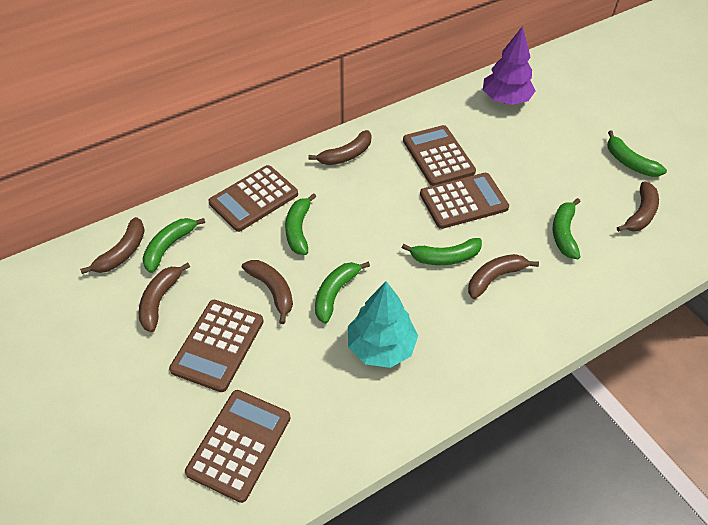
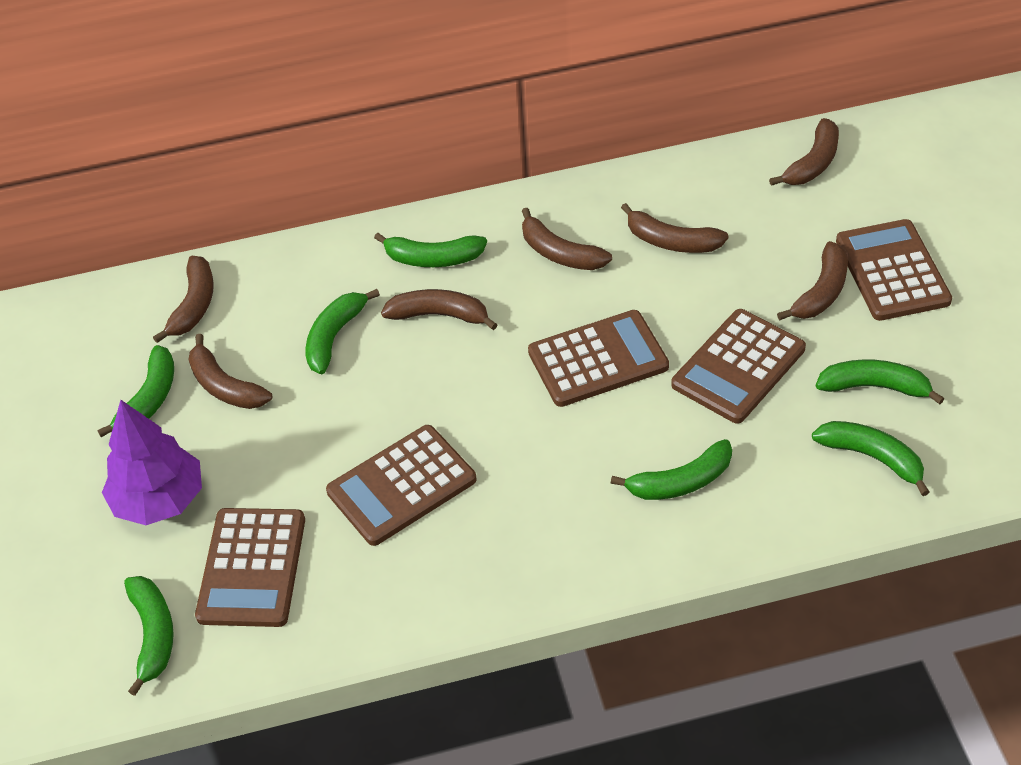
brown banana: [80,217,145,274] [139,263,190,332] [242,260,293,324] [308,130,372,165] [468,254,539,299] [617,181,659,232] = 6 -> [153,256,214,343] [188,334,272,409] [381,289,498,330] [522,208,612,270] [621,203,729,253] [769,118,839,186] [777,241,848,320] = 7
green banana: [142,218,205,273] [285,193,316,255] [315,262,370,324] [402,238,482,265] [553,198,581,259] [607,131,667,177] = 6 -> [97,345,174,437] [124,576,174,696] [306,289,380,374] [374,233,487,267] [611,439,732,500] [812,421,929,496] [816,360,944,404] = 7
turquoise tree: [348,281,418,368] = 1 -> none = 0

